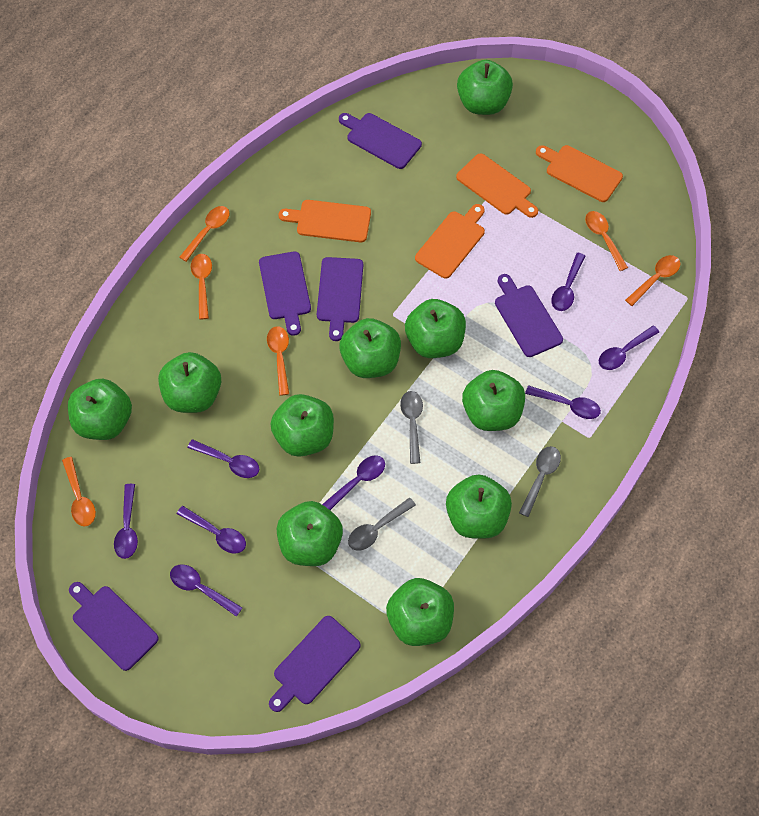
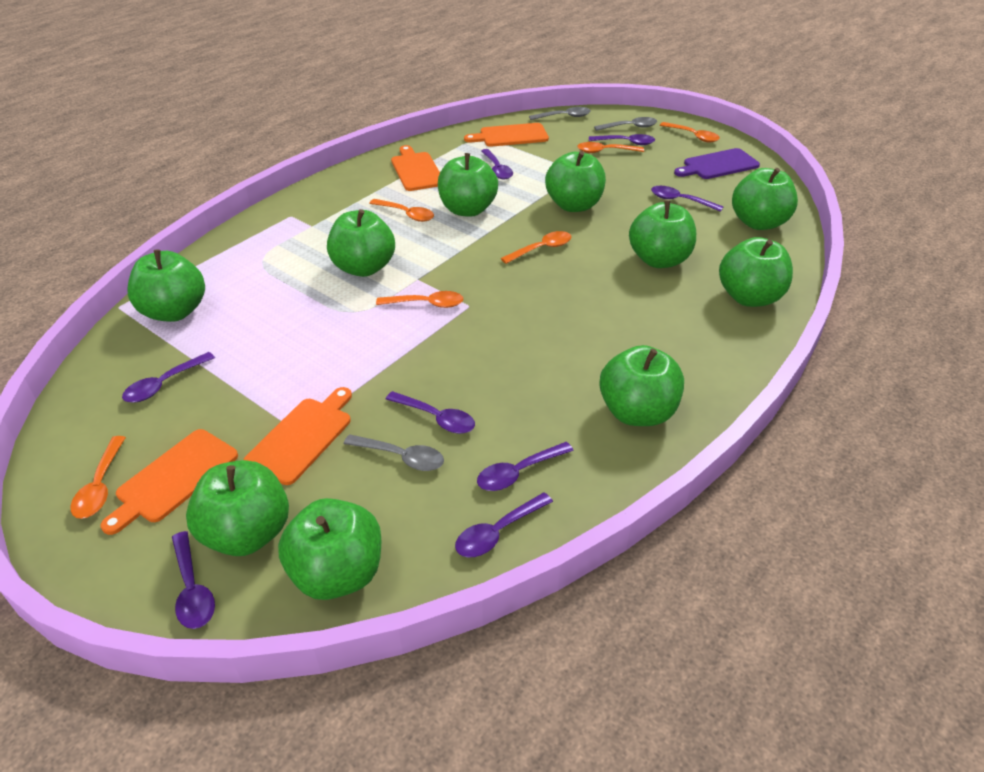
purple cutting board: [69,582,159,671] [259,251,311,336] [269,616,360,712] [317,257,363,341] [339,113,422,169] [495,274,563,357] = 6 -> [674,148,760,179] = 1

